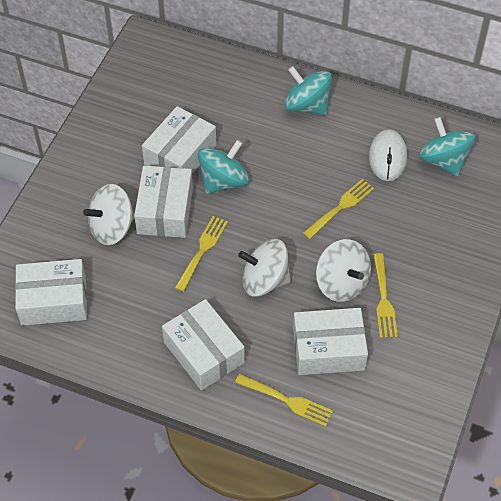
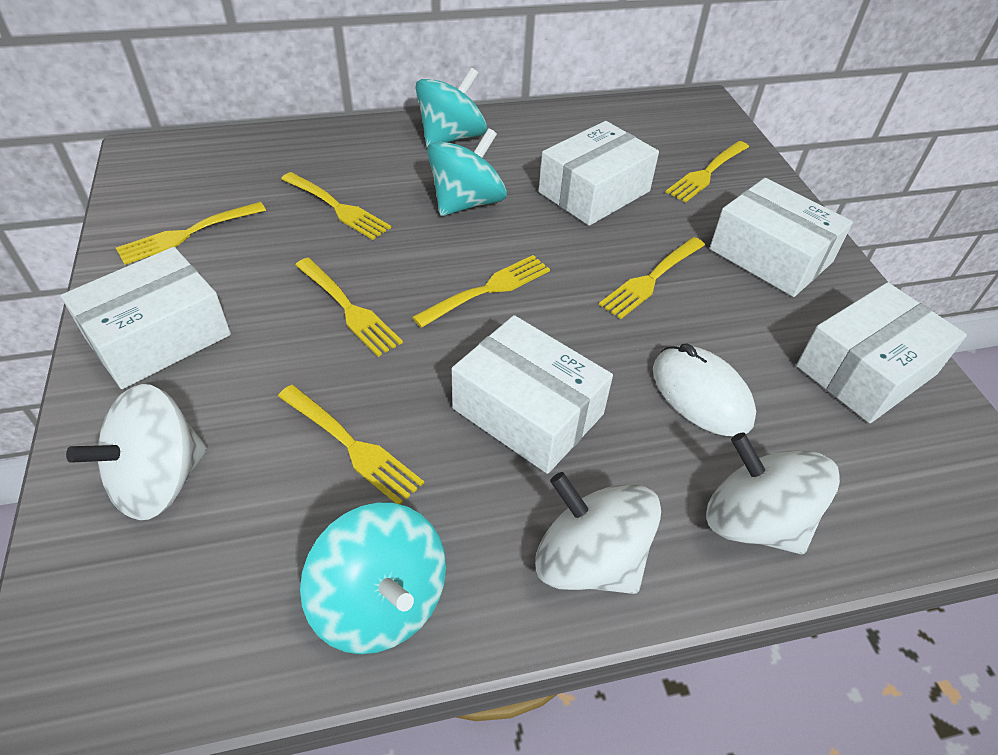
yellow fork: [175,216,228,292] [235,374,333,427] [303,179,374,239] [373,253,398,338] = 4 -> [116,202,266,265] [278,385,424,505] [281,172,391,240] [295,258,403,357] [412,255,550,328] [599,237,705,319] [666,141,749,203] = 7

